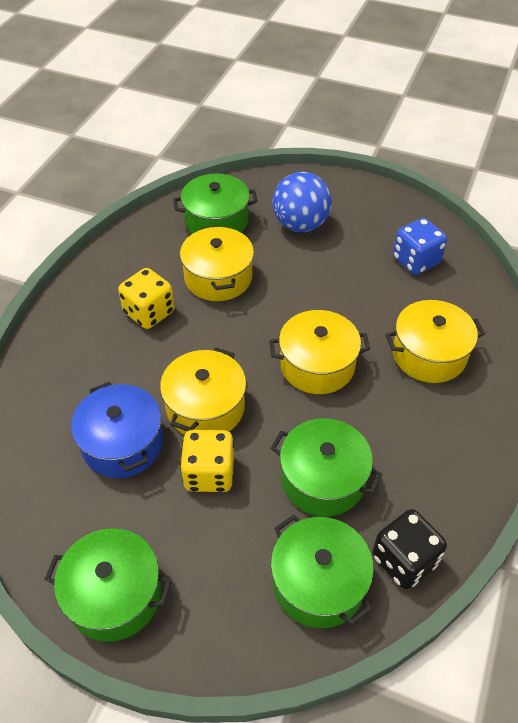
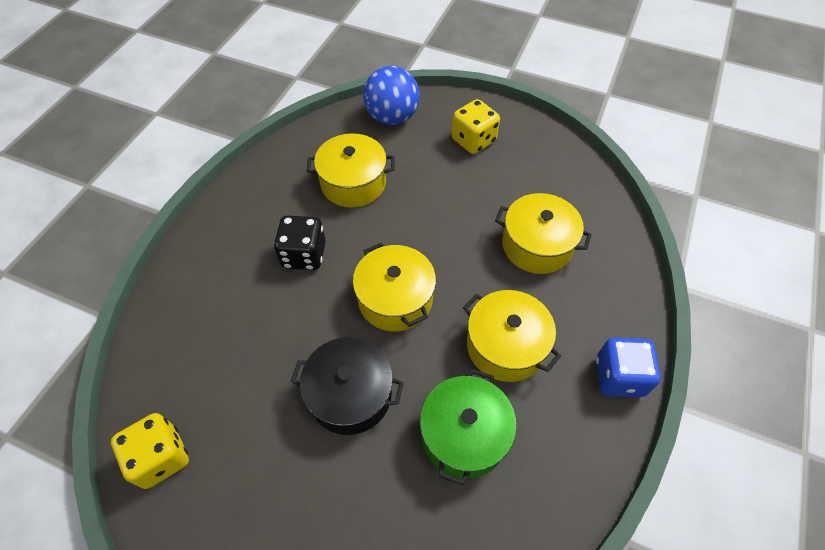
black pot: none = 0 -> [291,337,404,435] = 1
blue pot: [71,382,163,478] = 1 -> none = 0
green pot: [45,528,172,642] [173,174,258,234] [271,418,382,516] [271,515,374,629] = 4 -> [420,369,517,485] = 1

